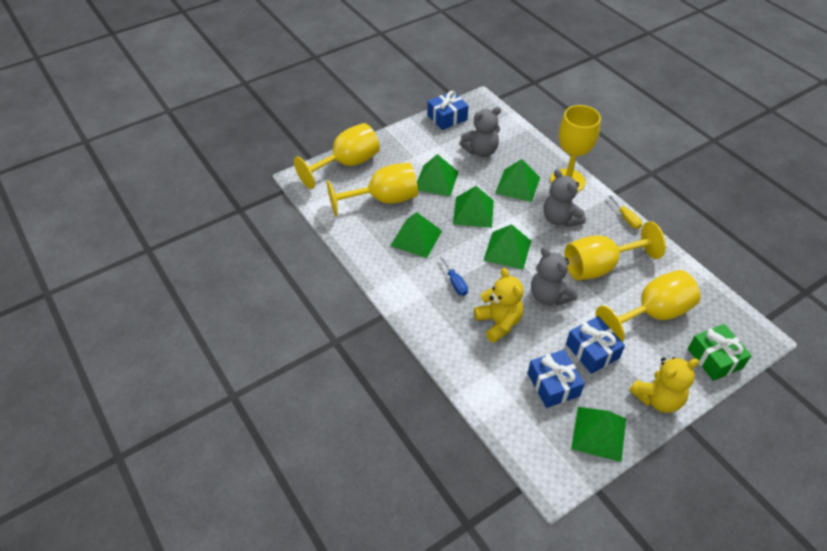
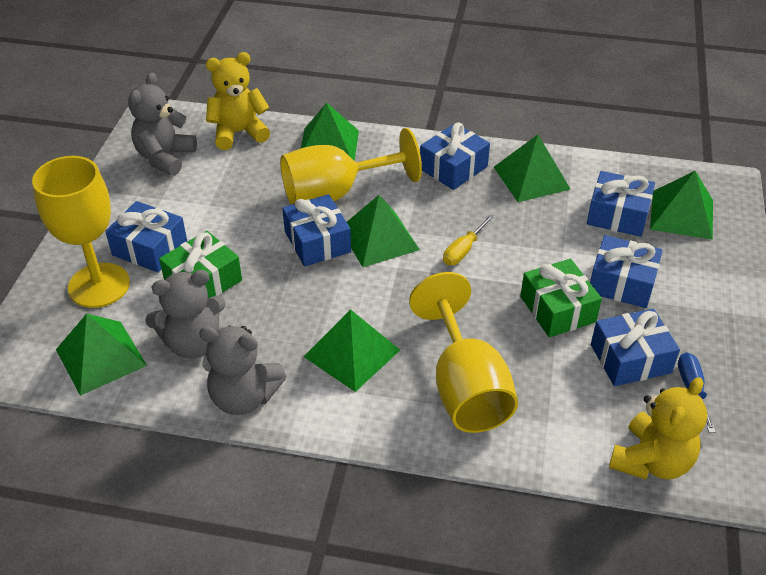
blue gift: [427,91,469,130] [528,350,585,408] [566,316,625,374] = 3 -> [105,201,187,273] [282,194,351,267] [420,123,490,190] [587,171,655,237] [590,235,663,308] [591,309,680,386] = 6
green gift: [688,324,752,381] = 1 -> [159,231,242,298] [520,259,602,337] = 2
yellow goblet: [294,123,380,189] [327,163,418,216] [551,105,601,192] [564,221,666,280] [595,270,701,342] = 5 -> [32,156,130,308] [280,128,422,205] [409,272,518,433] = 3

